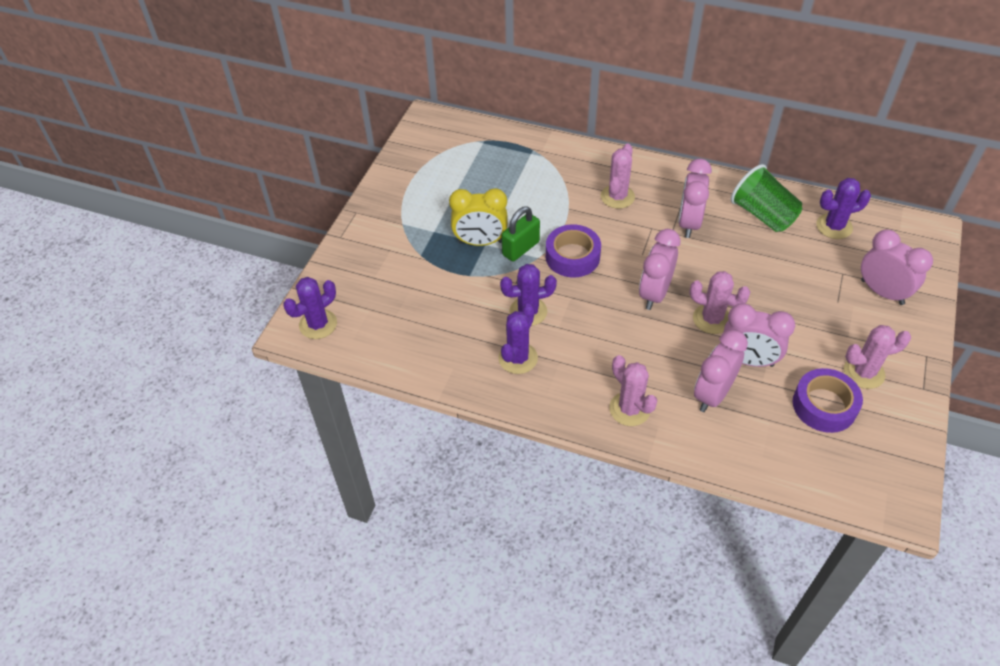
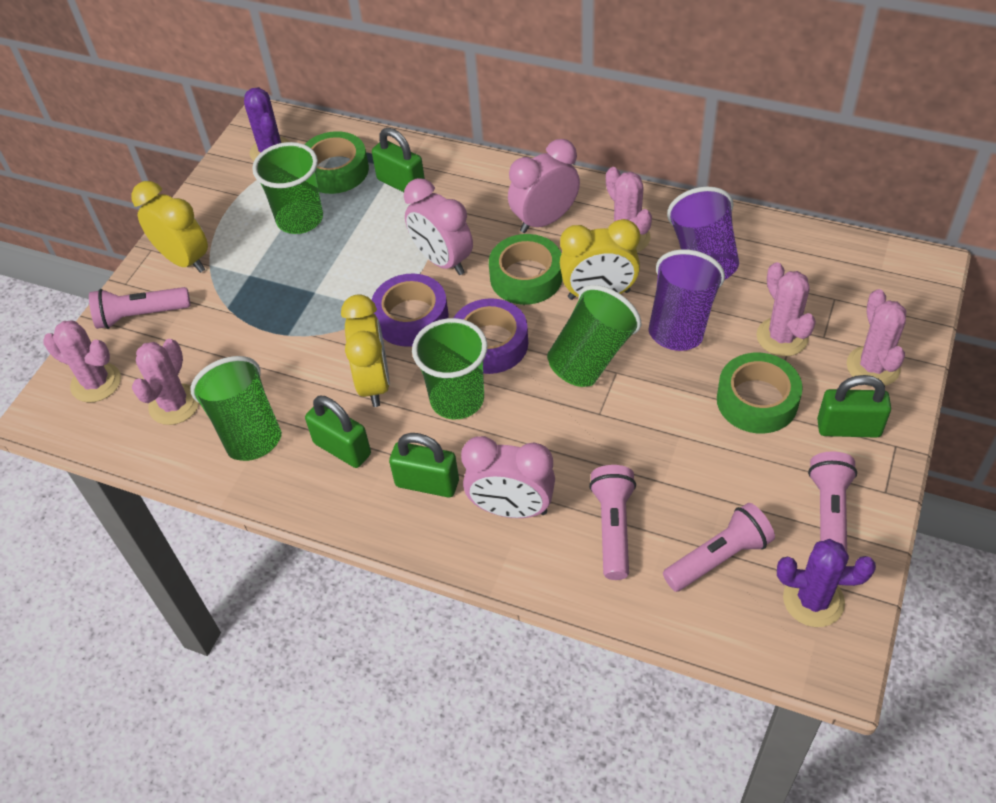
green cup: [731,164,802,232] = 1 -> [190,356,282,461] [252,142,323,234] [412,318,488,419] [547,285,641,387] = 4
green padlock: [502,206,540,262] = 1 -> [305,396,371,468] [372,128,425,192] [389,433,459,497] [817,375,891,438] = 4
green tape: none = 0 -> [304,131,369,194] [489,234,563,305] [717,353,803,433] = 3
pink cactus: [601,144,635,209] [609,355,657,426] [689,271,750,334] [844,325,911,389] = 4 -> [43,320,121,403] [132,339,199,425] [606,167,652,253] [756,262,816,356] [847,289,906,386] = 5
pink clock: [639,229,681,310] [678,159,712,238] [694,329,748,412] [723,303,795,367] [861,230,933,305] = 5 -> [404,178,473,275] [461,436,555,518] [508,139,580,233] = 3
pink flashlight: none = 0 -> [89,287,190,329] [589,465,636,580] [663,503,775,592] [808,452,857,552] = 4
purple cactus: [283,277,337,339] [498,303,538,374] [500,264,557,326] [816,178,871,239] = 4 -> [244,87,290,161] [777,539,876,627] = 2
purple cup: none = 0 -> [649,249,725,351] [667,187,739,280] = 2
yellow clock: [449,188,508,246] = 1 -> [131,181,208,273] [341,294,390,407] [560,219,640,300] = 3

